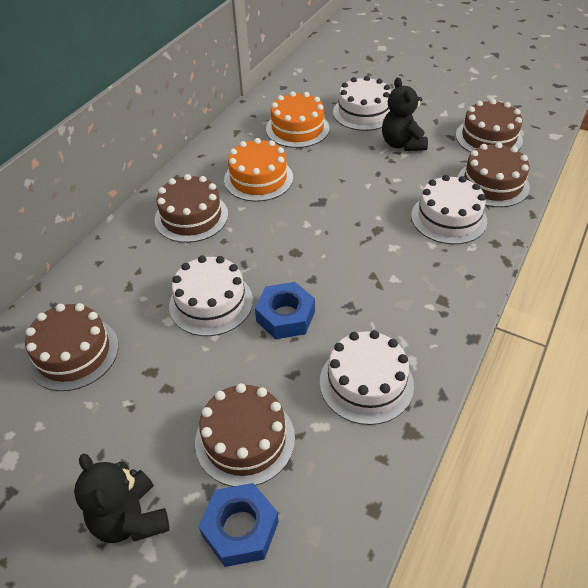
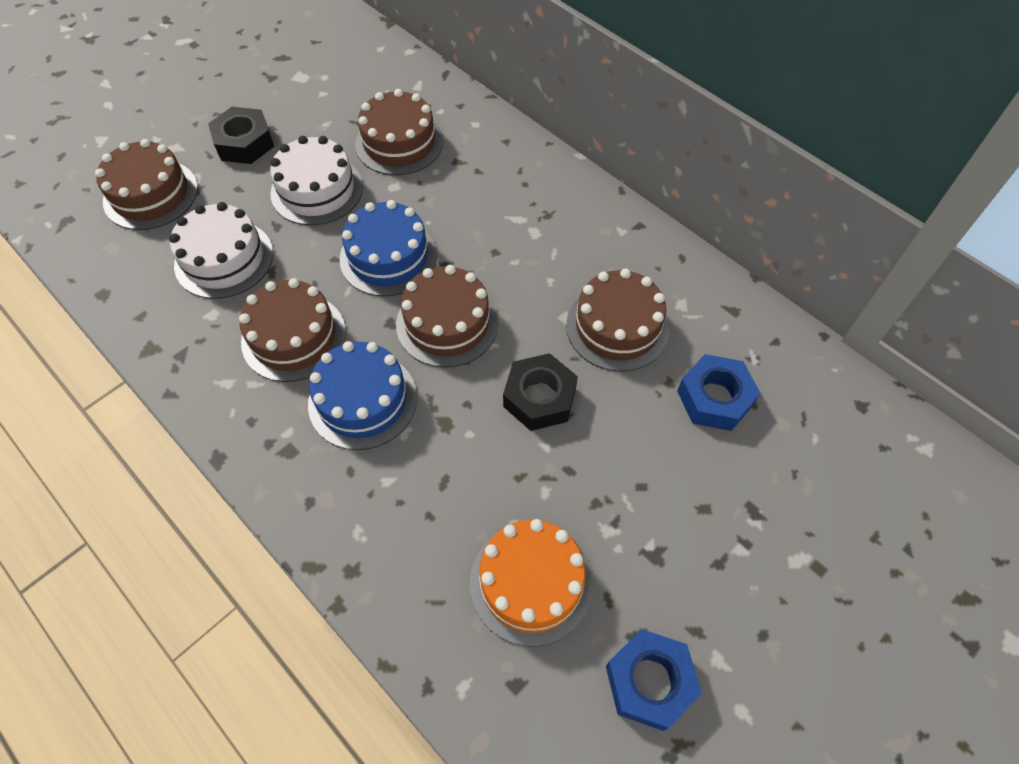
black nut: none = 0 -> [208,107,274,164] [503,353,578,431] = 2
black teddy bear: [74,454,169,543] [382,77,428,151] = 2 -> none = 0
blue cake: none = 0 -> [308,341,417,450] [340,200,437,297] = 2
orange cake: [224,138,293,202] [266,91,330,148] = 2 -> [470,519,593,647] = 1
white cake: [169,255,253,336] [320,330,414,425] [333,76,391,131] [411,175,487,244] = 4 -> [169,202,273,299] [270,136,363,225] = 2

